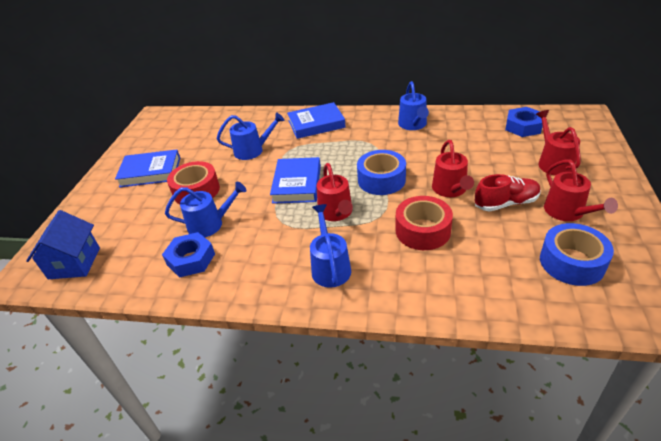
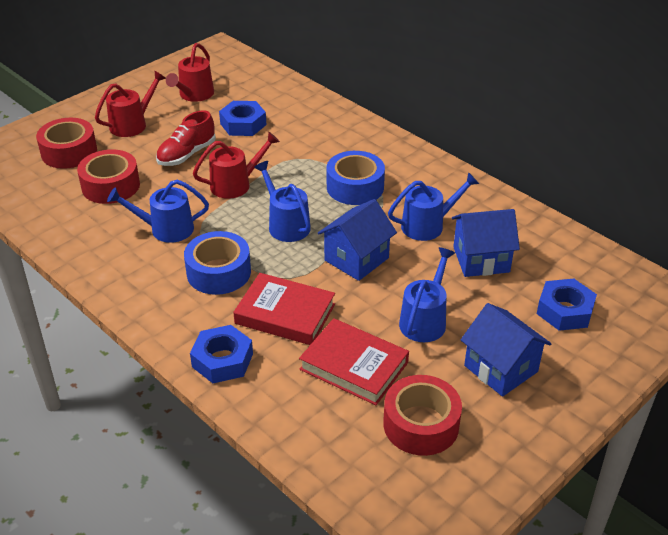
blue book: [115,149,180,188] [270,157,321,204] [287,102,346,139] = 3 -> none = 0
blue house: [26,210,100,279] = 1 -> [318,199,397,281] [452,209,520,277] [461,303,551,397] = 3
blue nut: [162,232,215,278] [505,107,543,137] = 2 -> [190,325,253,383] [219,101,266,136] [537,279,597,331] = 3
red book: none = 0 -> [233,273,335,345] [299,318,409,405] = 2
red tape: [167,161,220,204] [396,196,453,250] = 2 -> [36,118,97,169] [77,149,140,204] [383,375,462,456] = 3
red watering can: [317,163,353,221] [432,140,474,197] [536,110,581,176] [544,159,618,221] = 4 -> [95,70,166,137] [166,43,214,102] [193,132,280,199] = 3

